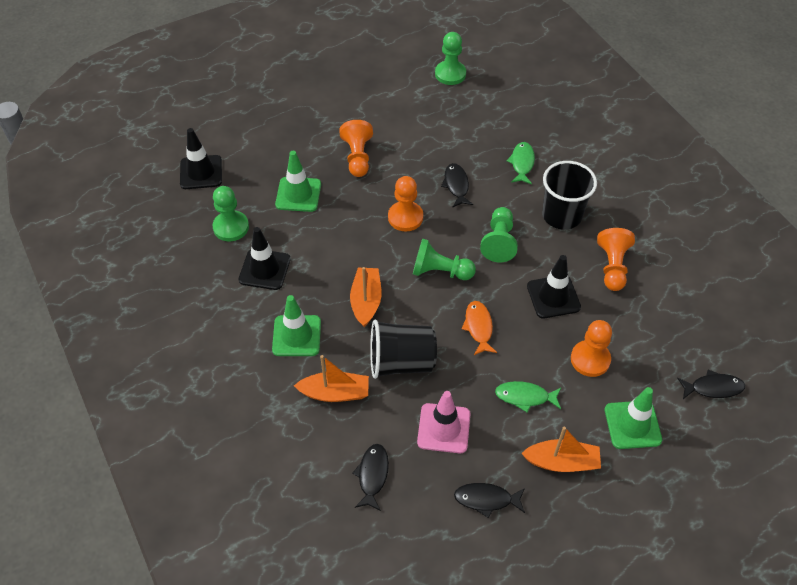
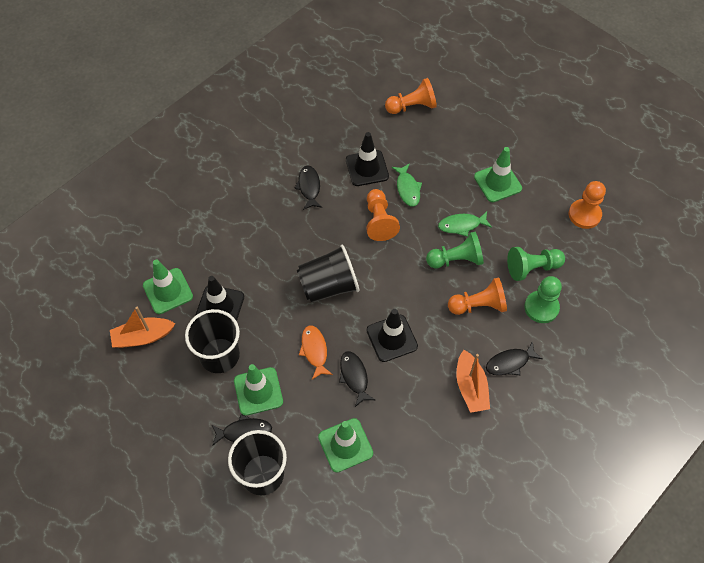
black cup: [370,319,437,379] [542,161,597,230] = 2 -> [185,309,240,373] [228,430,287,495] [297,245,360,303] = 3
green pawn: [212,186,249,241] [413,239,476,280] [435,32,466,85] [480,207,518,262] = 4 -> [426,232,484,268] [507,247,565,281] [524,276,562,323] = 3
green traffic cone: [272,295,321,356] [275,151,321,212] [605,387,662,449] = 3 -> [143,259,193,314] [234,364,283,416] [318,418,373,473] [474,147,522,202] = 4
orange boat: [294,355,369,402] [350,267,382,327] [521,427,601,472] = 3 -> [110,307,176,348] [456,350,490,413] = 2
pink traffic cone: [417,391,470,453] = 1 -> none = 0

